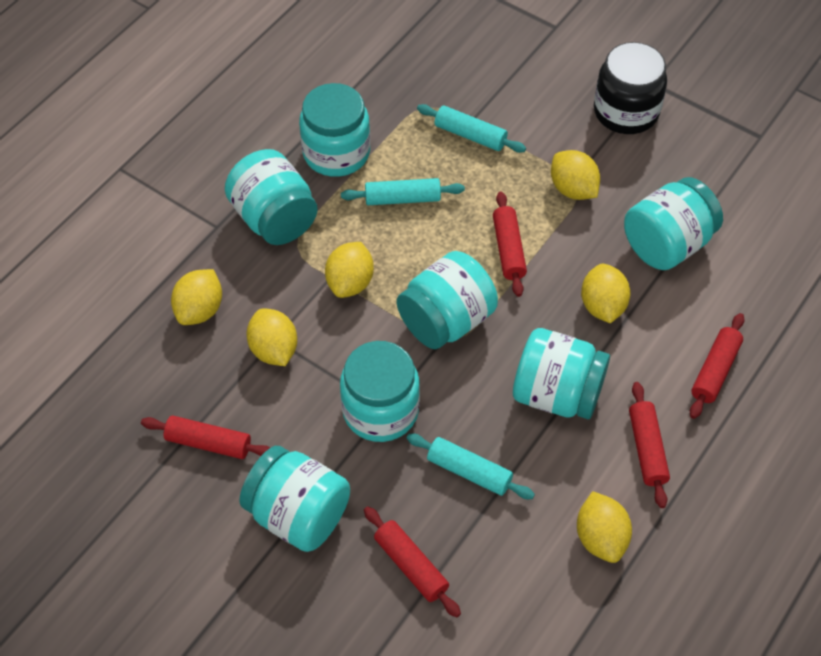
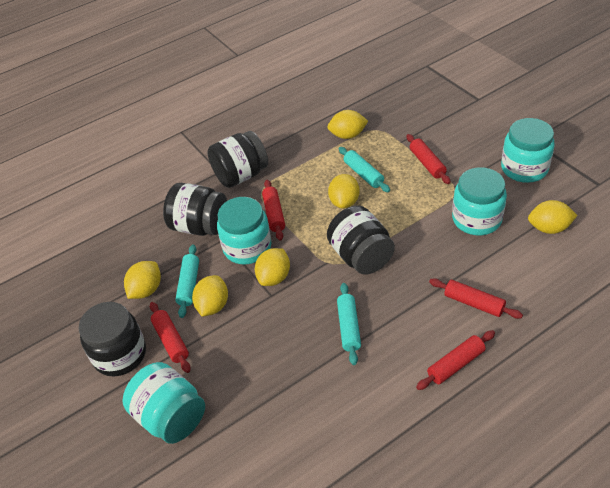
black jar: [594,42,667,134] = 1 -> [78,302,146,376] [163,183,227,236] [208,131,268,188] [327,205,395,275] = 4
turquoise jar: [225,149,318,245] [239,446,350,552] [299,83,370,177] [340,341,420,442] [397,251,498,349] [513,328,610,419] [624,177,723,270] = 7 -> [122,362,205,444] [217,197,271,264] [452,167,507,235] [501,118,555,183] = 4

